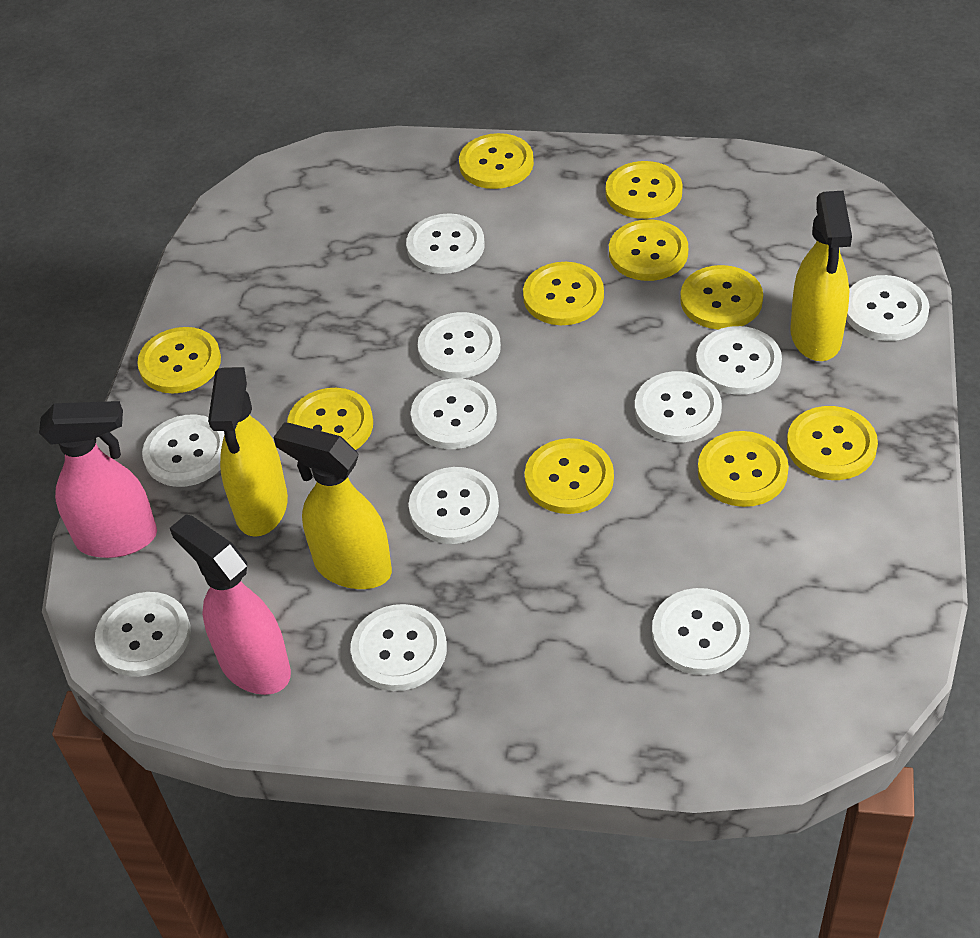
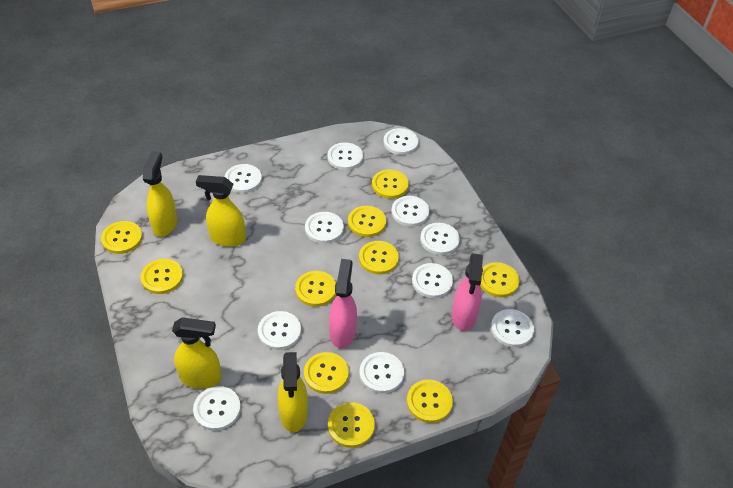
yellow spray bottle: [208,367,288,537] [273,422,392,589] [790,191,852,361] = 3 -> [143,151,177,237] [172,317,221,389] [196,175,246,247] [278,352,308,432] = 4

